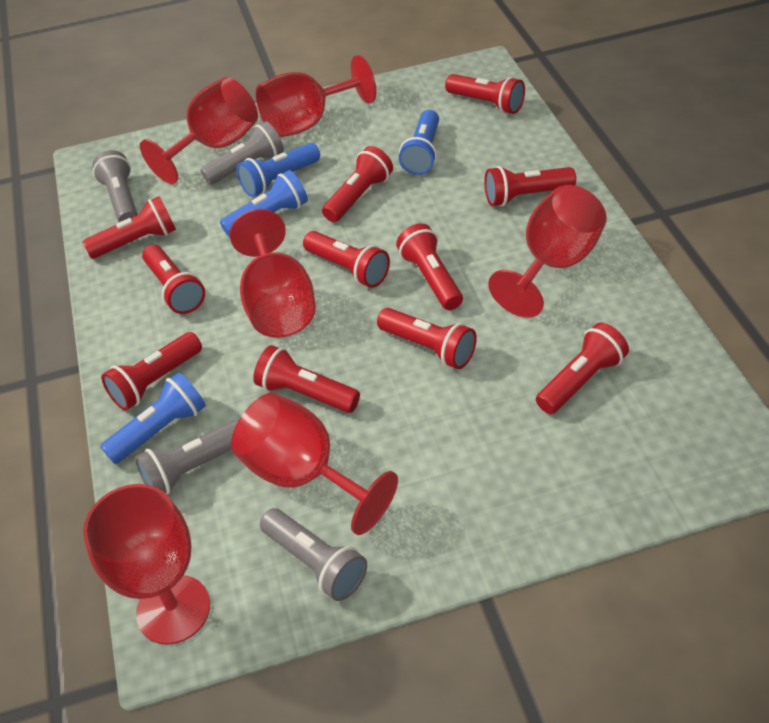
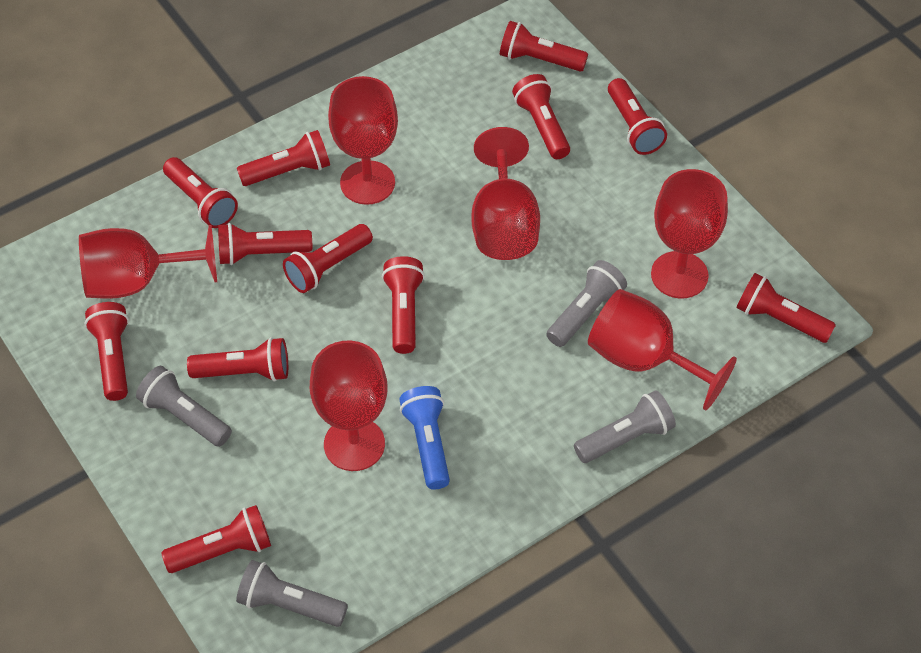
blue flashlight: [100,372,206,464] [220,170,308,237] [236,143,320,197] [399,110,439,175] = 4 -> [399,386,450,490] = 1
red flashlight: [83,196,176,259] [101,332,202,410] [142,245,205,314] [253,345,360,413] [303,231,390,288] [322,146,393,222] [377,308,477,369] [396,223,463,310] [445,74,525,114] [484,166,576,206] [536,322,629,414] = 11 -> [84,302,129,401] [161,505,271,573] [163,157,238,228] [187,337,288,381] [218,223,312,265] [237,130,330,186] [283,224,373,293] [382,256,425,354] [500,21,588,71] [512,74,570,159] [608,78,667,155] [736,273,836,343] = 12

